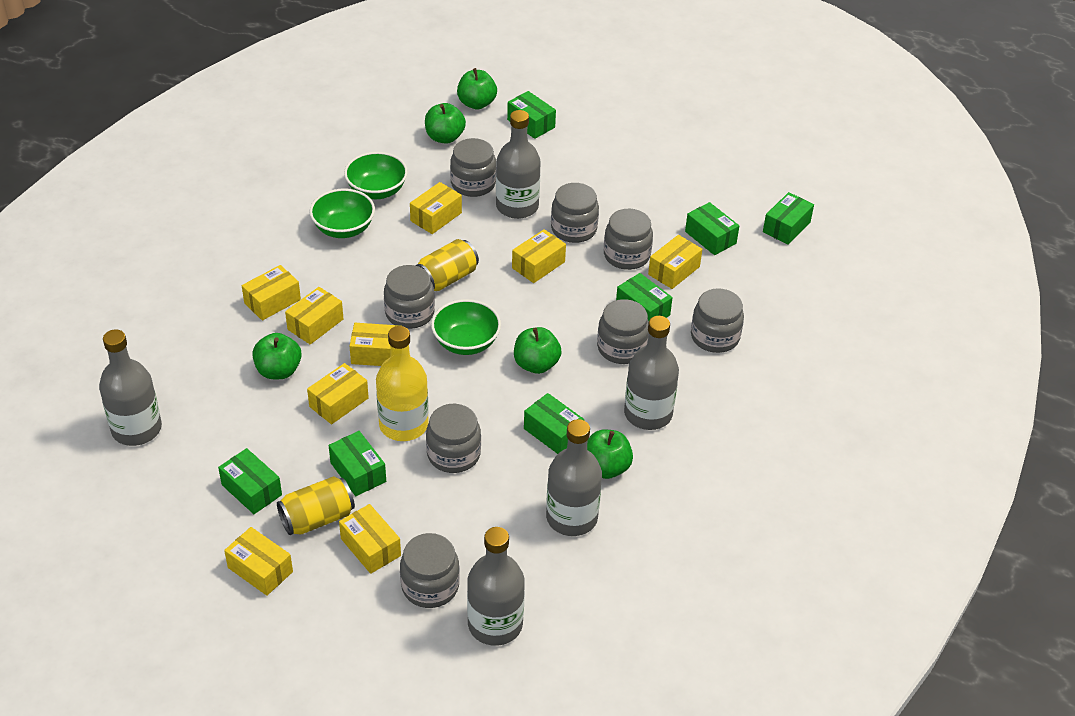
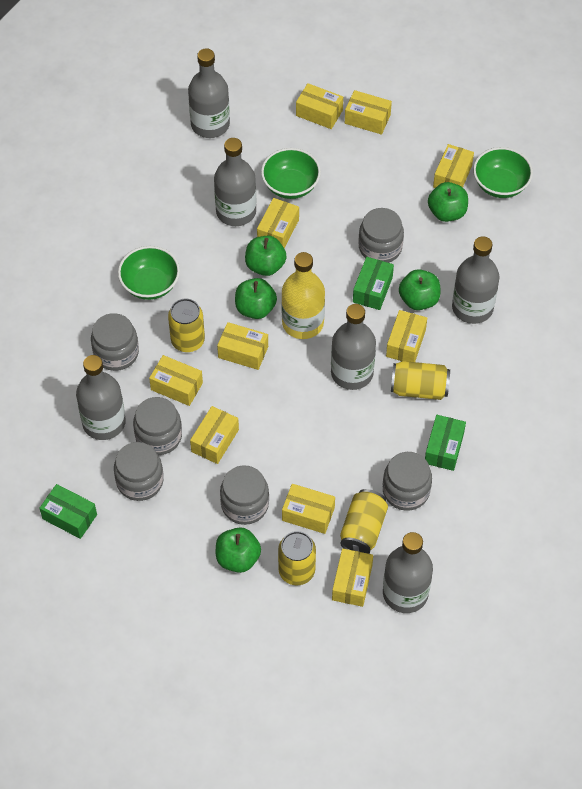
green box: [218,448,282,514] [329,431,386,496] [507,91,556,139] [524,393,585,454] [616,273,673,321] [685,202,739,255] [763,192,814,245] = 7 -> [40,484,97,539] [353,257,394,310] [425,415,466,471] = 3
grey bottle: [99,329,162,446] [467,527,525,646] [496,110,541,219] [546,419,602,536] [624,316,679,430] = 5 -> [76,355,126,440] [188,48,230,138] [214,138,256,226] [331,304,376,390] [383,532,433,613] [452,236,500,324] = 6
grey jar: [384,265,435,329] [400,533,460,608] [426,404,481,473] [450,138,496,197] [551,183,599,243] [597,299,649,364] [604,209,653,270] [691,288,744,353] = 8 -> [91,313,139,371] [114,442,163,501] [133,397,182,455] [220,465,269,525] [358,208,404,263] [383,452,432,511] = 6
yellow box: [224,527,293,596] [242,265,301,321] [285,287,343,345] [307,363,369,424] [339,504,401,574] [350,323,400,366] [410,182,462,234] [512,229,566,283] [648,235,702,289] = 9 -> [149,355,203,406] [190,406,239,464] [217,322,268,370] [257,198,299,248] [282,484,335,534] [296,83,343,129] [332,548,373,607] [345,90,392,135] [386,310,427,362] [433,144,474,188] = 10
yellow can: [277,476,355,535] [415,239,479,291] = 2 -> [168,298,205,352] [278,531,316,585] [340,489,388,554] [391,361,450,400] = 4

